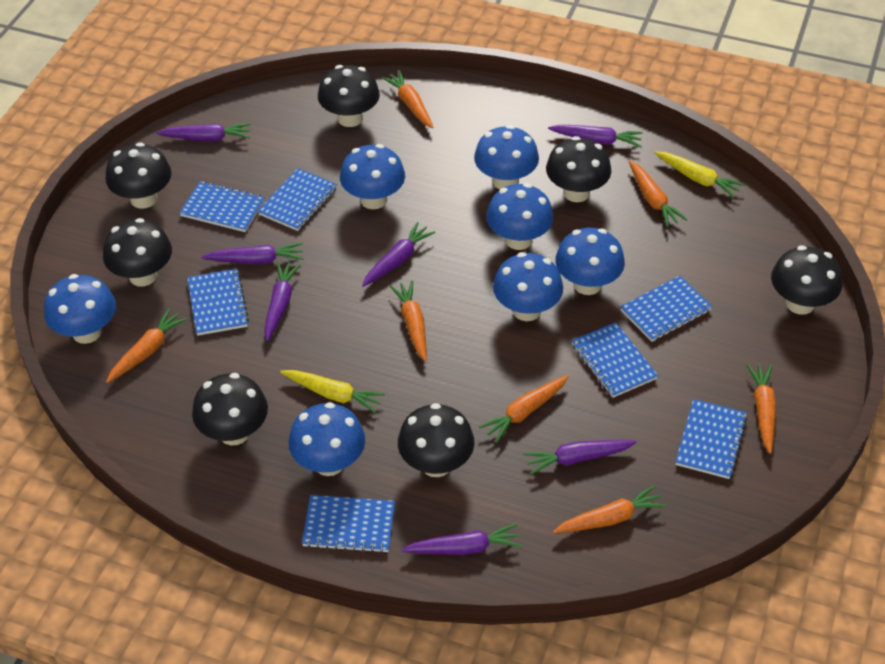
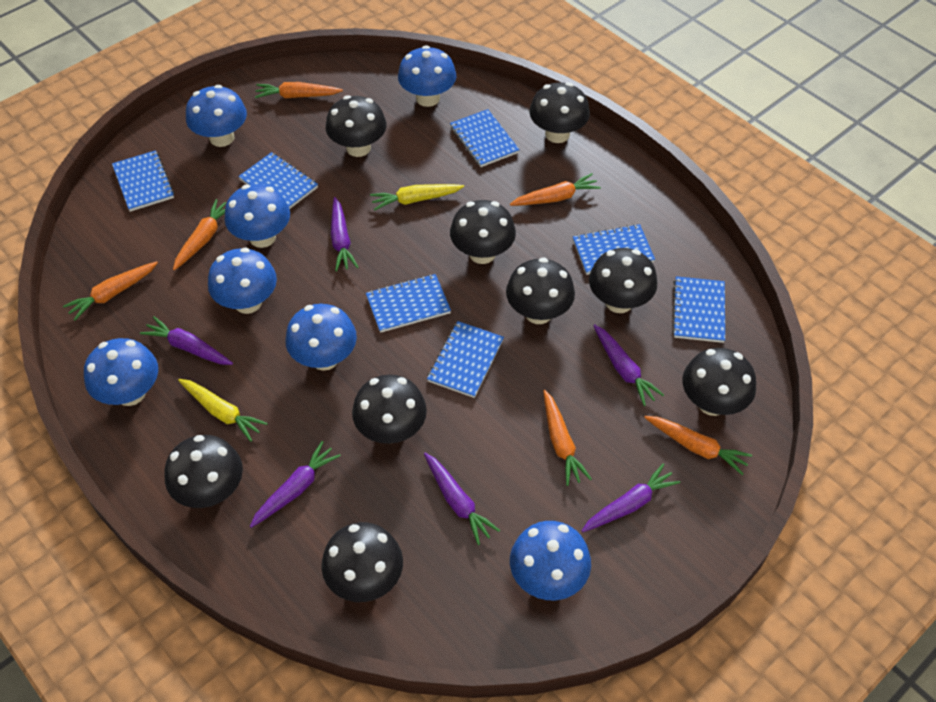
black mushroom: [103,218,172,287] [106,143,172,209] [192,373,268,445] [318,65,380,127] [398,403,474,477] [546,136,611,202] [771,245,842,315] = 7 -> [164,435,243,508] [321,522,403,602] [326,95,387,157] [352,375,427,444] [450,200,516,264] [506,257,575,324] [530,82,590,143] [589,248,657,313] [682,348,756,416] = 9
orange carrot: [106,309,187,383] [382,71,433,128] [390,281,427,362] [479,375,569,443] [553,485,666,533] [629,160,687,227] [747,364,777,454] = 7 -> [63,261,158,321] [173,199,226,270] [255,82,343,98] [510,173,601,206] [543,390,591,486] [644,416,752,475] = 6
purple carrot: [156,123,251,141] [201,242,304,264] [264,262,301,341] [362,222,435,287] [401,523,522,555] [524,440,637,474] [548,125,643,147] = 7 -> [140,316,233,365] [250,441,341,528] [330,197,358,271] [424,453,500,545] [582,463,680,532] [593,324,664,406] = 6

